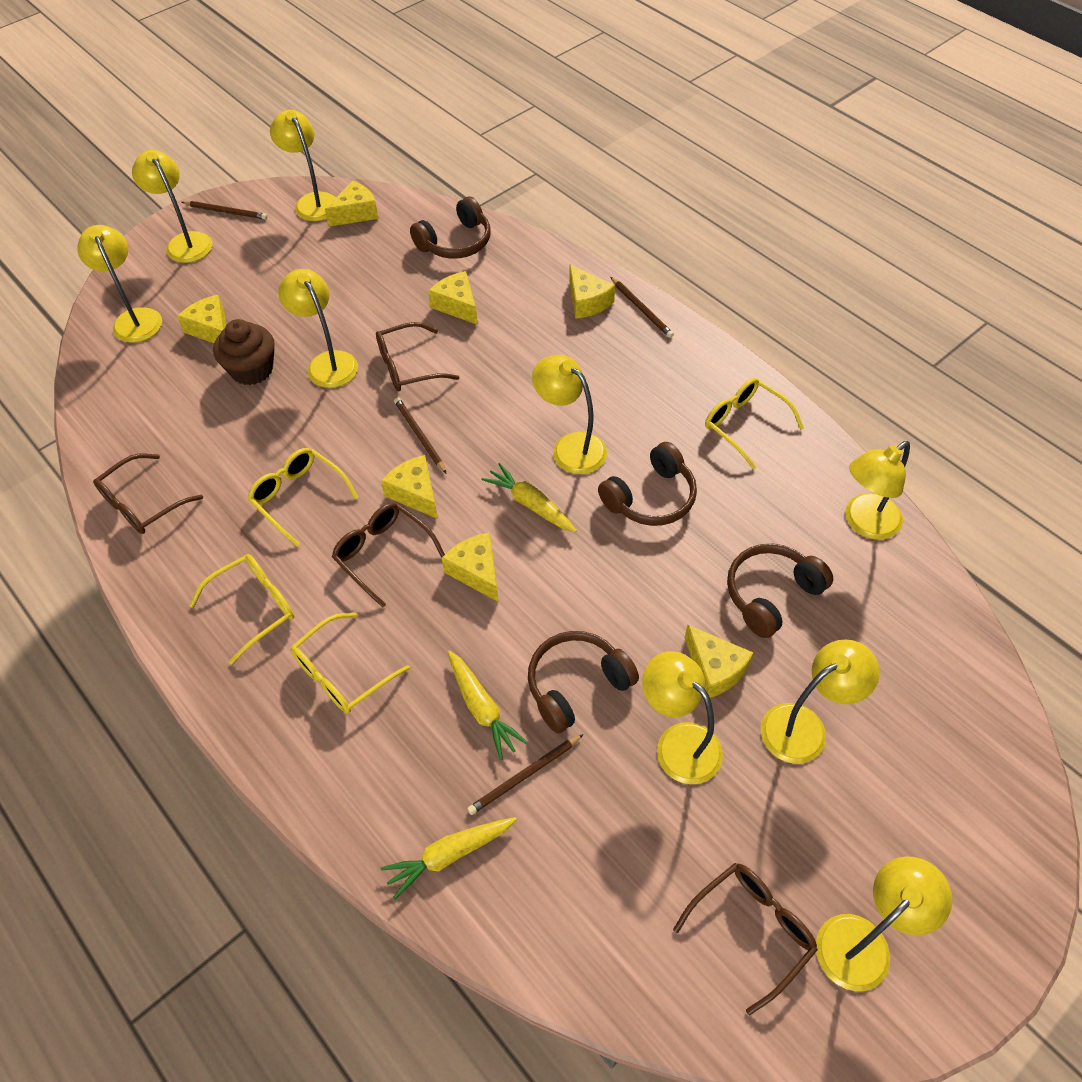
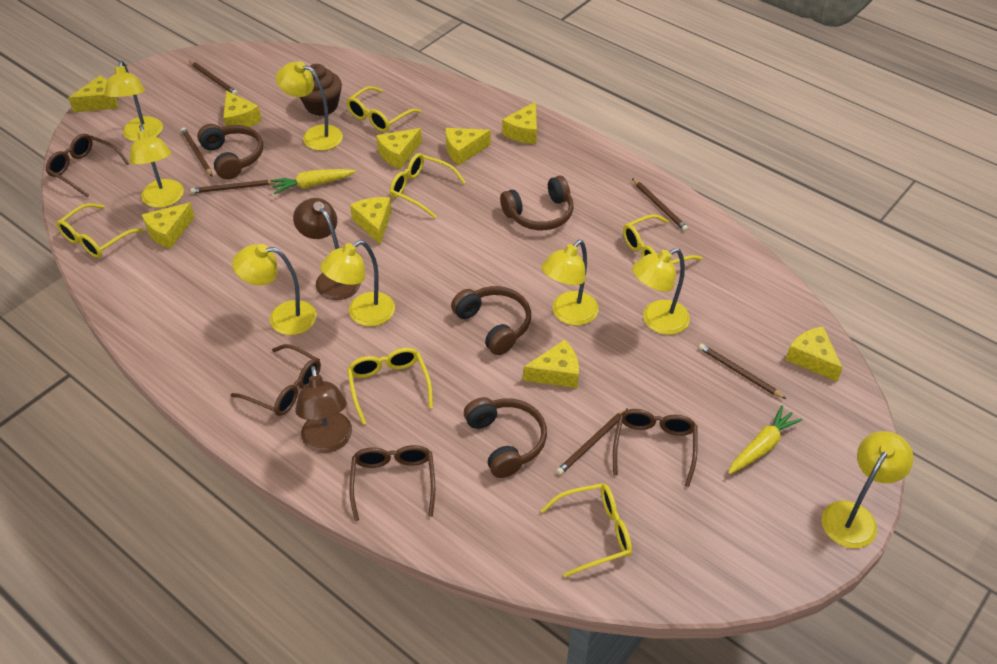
brown lamp: none = 0 -> [293,198,361,300] [295,366,352,453] = 2
brown pencil: [182,201,268,220] [394,397,447,474] [467,734,584,815] [611,277,674,338] = 4 -> [181,128,212,177] [189,61,238,95] [190,180,277,194] [556,408,628,475] [632,178,688,231] [699,344,786,399] = 6
yellow carrot: [381,817,517,899] [448,650,528,760] [481,463,577,532] = 3 -> [271,169,356,194] [728,405,803,474] = 2
yellow cheese: [177,295,226,343] [325,181,379,227] [381,455,438,519] [428,271,478,325] [442,533,498,602] [569,265,615,319] [685,624,753,698] = 7 -> [68,76,118,112] [142,203,195,249] [223,91,261,127] [350,197,392,245] [376,128,422,169] [446,128,491,165] [502,102,537,144] [523,340,579,388] [786,326,843,382] = 9
yellow glasses: [189,554,294,665] [248,448,358,546] [291,613,410,713] [705,378,804,470] = 4 -> [56,203,144,258] [346,86,421,132] [347,348,433,424] [390,153,465,218] [540,483,632,577] [623,214,702,264] = 6
yellow lamp: [77,225,162,343] [132,150,212,263] [270,110,336,221] [278,269,358,388] [532,355,607,474] [642,651,723,784] [761,639,880,764] [816,856,952,991] [845,441,910,540] = 9 -> [104,61,163,142] [129,125,184,208] [232,244,316,335] [276,61,343,151] [320,240,395,326] [541,240,599,326] [632,248,690,335] [822,431,913,548] = 8

